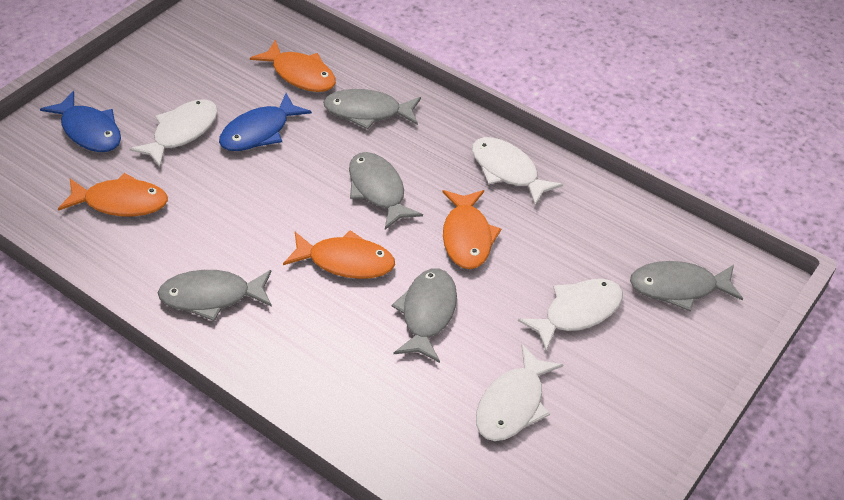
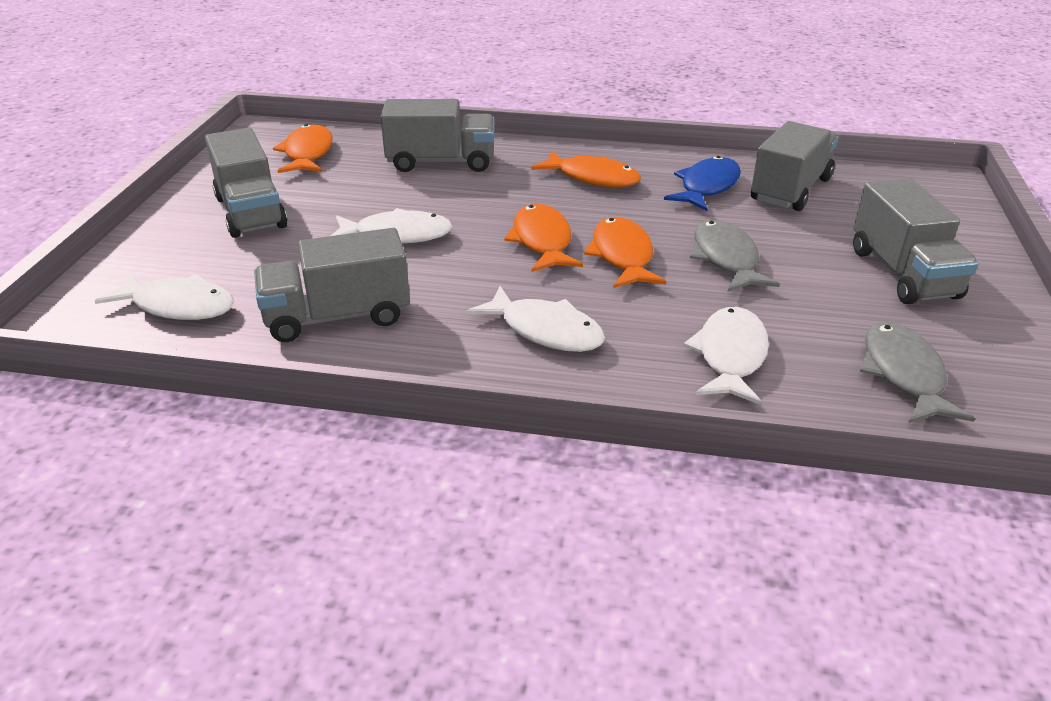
blue fish: [40,91,121,152] [219,93,312,151] = 2 -> [664,156,741,211] = 1
grey fish: [158,270,272,321] [323,89,421,129] [349,152,423,230] [392,268,457,363] [630,261,743,312] = 5 -> [690,220,780,292] [860,322,975,423] = 2
grey truck: none = 0 -> [205,128,287,238] [254,228,410,342] [380,99,495,172] [751,121,838,211] [853,178,979,304] = 5

